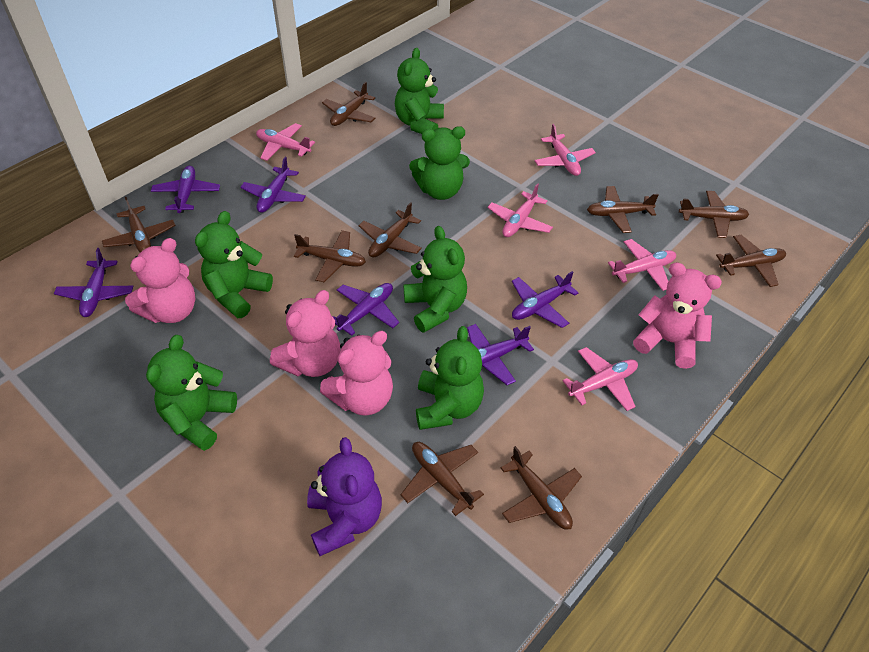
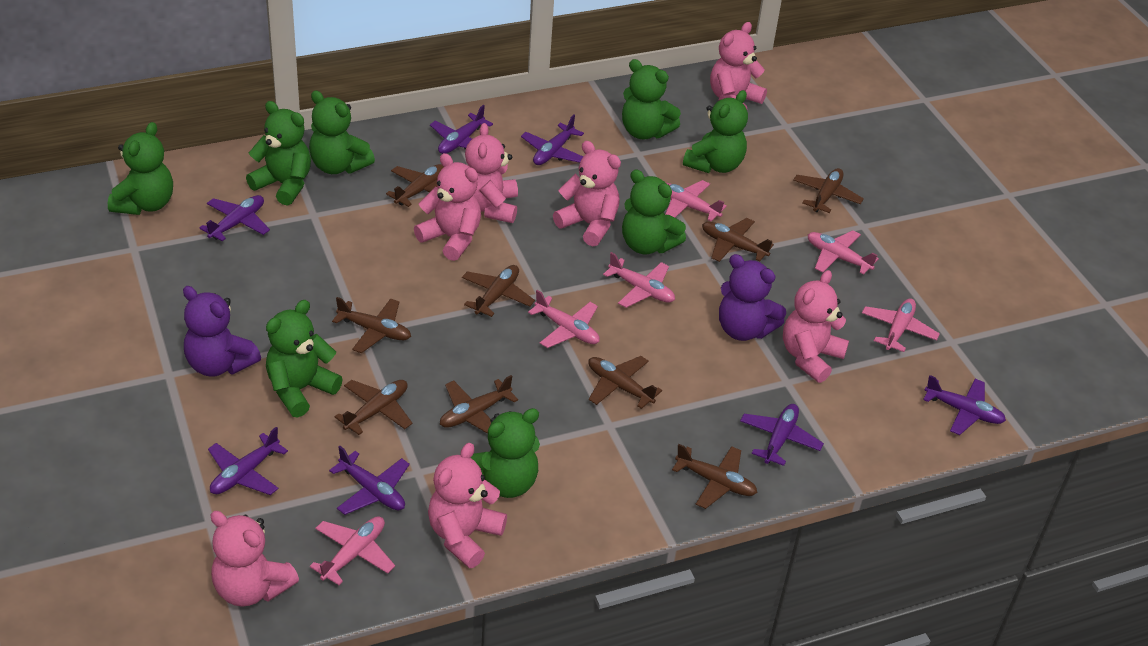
green teddy bear: [146,335,237,451] [195,211,273,318] [395,48,444,134] [404,226,467,333] [409,126,470,200] [416,326,484,430] = 6 -> [108,122,173,215] [246,101,311,206] [266,300,343,417] [309,91,375,174] [471,408,540,498] [622,59,681,140] [622,170,686,254] [683,90,748,173] = 8
pink plane: [256,123,315,161] [487,183,553,237] [535,124,596,176] [563,347,638,411] [608,239,676,291] = 5 -> [310,516,395,585] [528,290,600,348] [603,252,675,308] [665,180,727,222] [808,230,879,275] [862,298,940,352] = 6
pink teddy bear: [125,238,195,323] [270,290,340,377] [320,331,393,416] [633,262,722,369] = 4 -> [210,511,299,607] [414,153,481,261] [428,443,507,568] [465,123,518,223] [553,141,621,246] [710,22,767,110] [783,270,849,383] = 7
purple plane: [54,248,133,317] [151,166,220,213] [240,157,306,213] [332,283,399,336] [467,324,534,385] [512,271,578,328] = 6 -> [199,195,270,241] [208,427,288,495] [329,446,410,515] [430,105,493,154] [521,114,584,165] [740,404,824,466] [923,375,1006,435] = 7
purple teddy bear: [307,437,382,556] = 1 -> [183,286,261,377] [719,254,786,341] = 2

